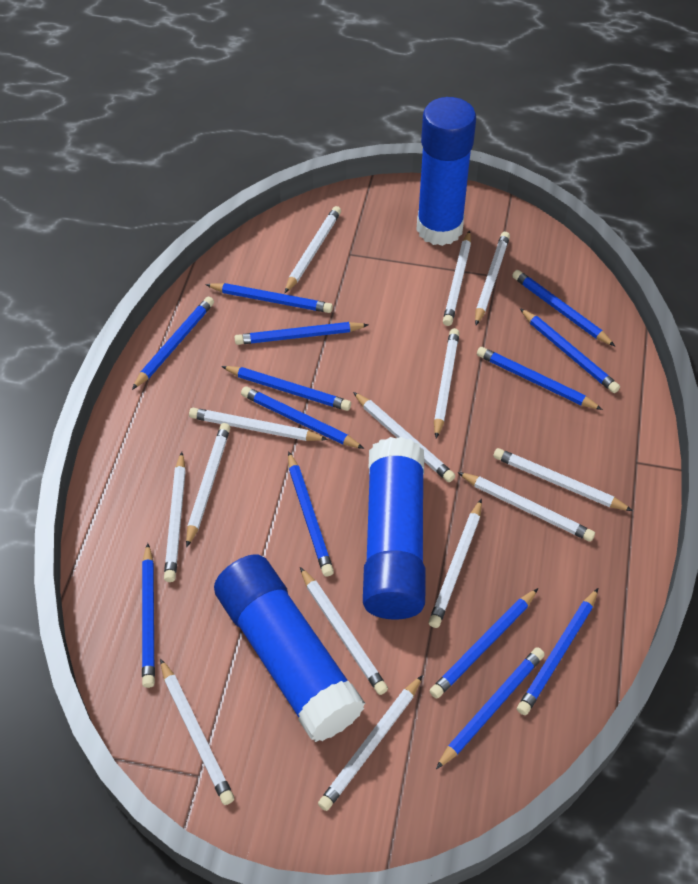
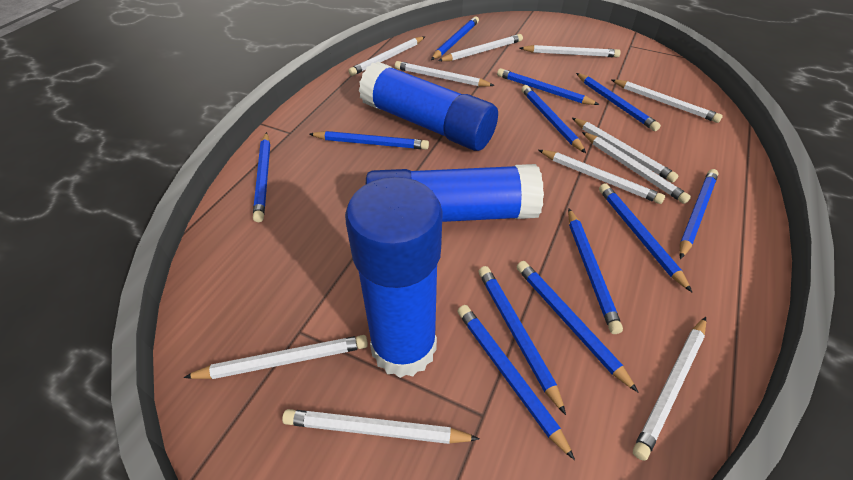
blue pencil: [132,297,214,390] [142,543,155,688] [205,283,333,313] [221,366,351,411] [235,322,368,345] [241,386,364,449] [288,451,334,577] [430,588,538,699] [436,647,545,769] [477,347,603,410] [512,270,615,346] [517,588,598,715] [520,308,620,393] = 13 -> [253,132,270,222] [309,131,429,150] [431,16,479,60] [458,305,575,460] [479,266,566,415] [497,68,600,105] [517,261,638,392] [521,85,586,153] [568,208,623,334] [576,73,661,131] [599,183,692,292] [679,169,719,259] = 12
white pencil: [160,658,234,805] [164,452,186,582] [186,423,230,548] [189,408,328,441] [285,206,341,293] [300,567,388,695] [318,675,423,811] [353,392,455,482] [429,499,482,628] [434,328,460,439] [443,230,471,326] [457,472,595,542] [475,232,510,325] [494,448,633,511] = 14 -> [183,335,368,379] [282,409,479,444] [348,37,425,76] [395,61,495,87] [438,34,523,61] [520,45,621,57] [539,150,665,204] [572,118,679,183] [582,132,691,204] [612,80,723,123] [633,317,706,461] = 11

